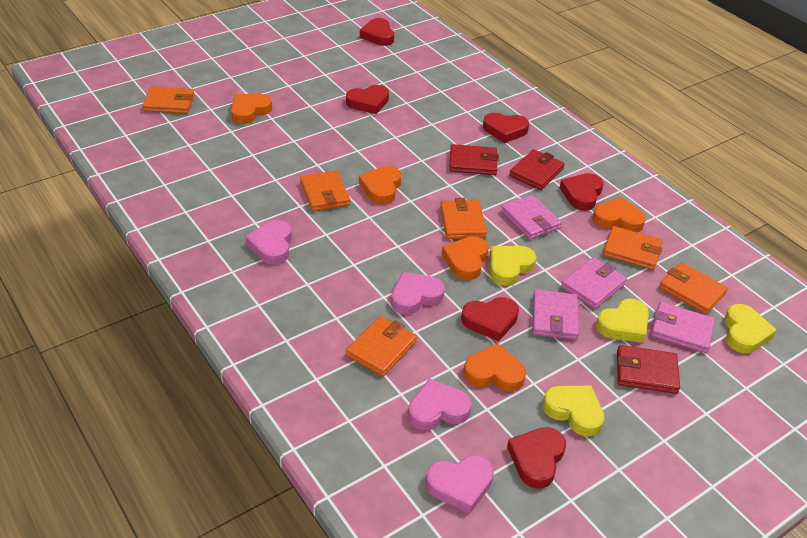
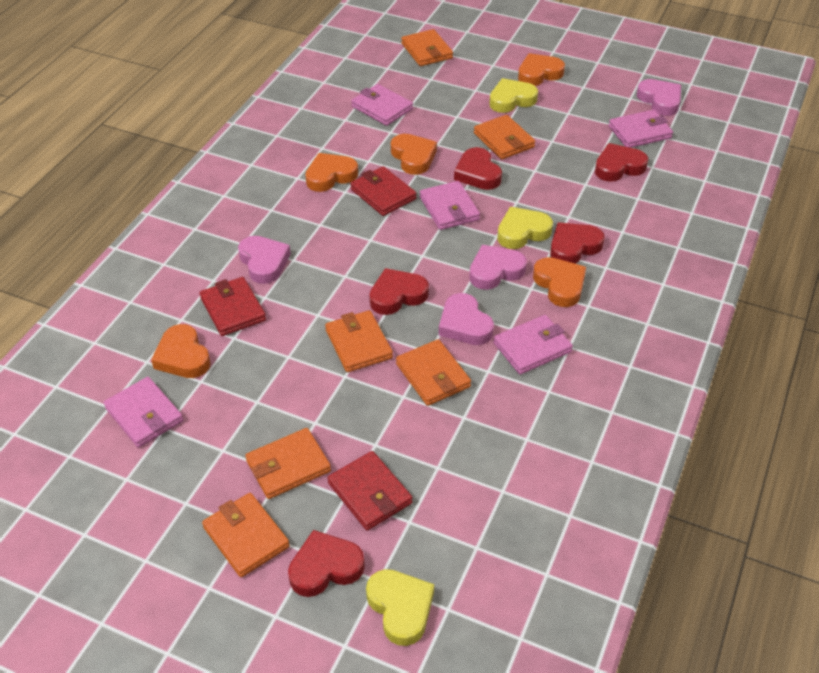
pink wallet: [501,195,562,240] [532,289,579,340] [561,257,627,309] [651,302,715,353] = 4 -> [104,377,183,448] [351,84,413,126] [420,181,480,230] [493,315,573,374] [609,110,673,148] = 5
red heart: [346,85,389,114] [360,18,394,46] [461,297,519,341] [483,113,529,143] [507,427,566,489] [560,173,604,211] = 6 -> [288,530,365,597] [370,268,429,315] [454,147,502,190] [550,222,605,264] [595,143,648,182] = 5
yellow heart: [490,246,536,286] [542,386,605,437] [596,299,649,343] [724,304,777,353] = 4 -> [366,569,434,646] [489,78,538,113] [497,207,553,249] = 3

